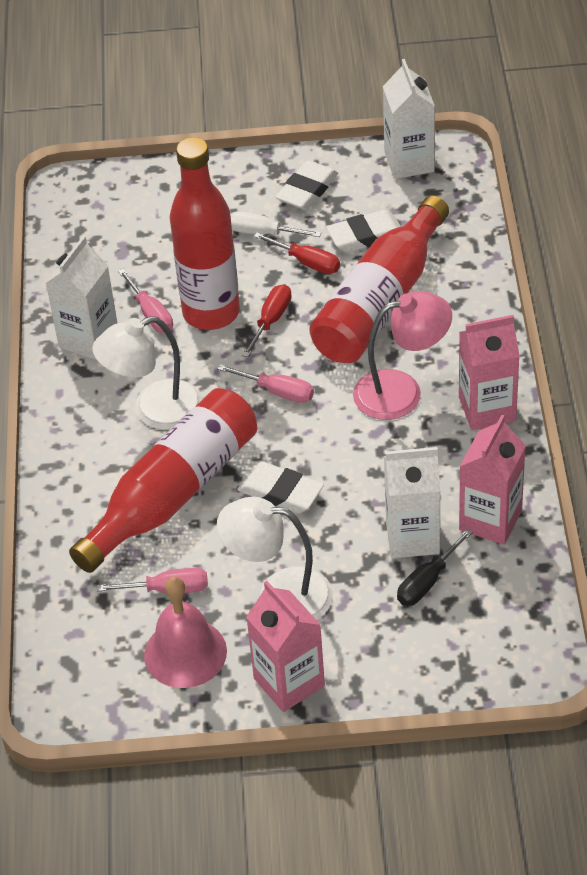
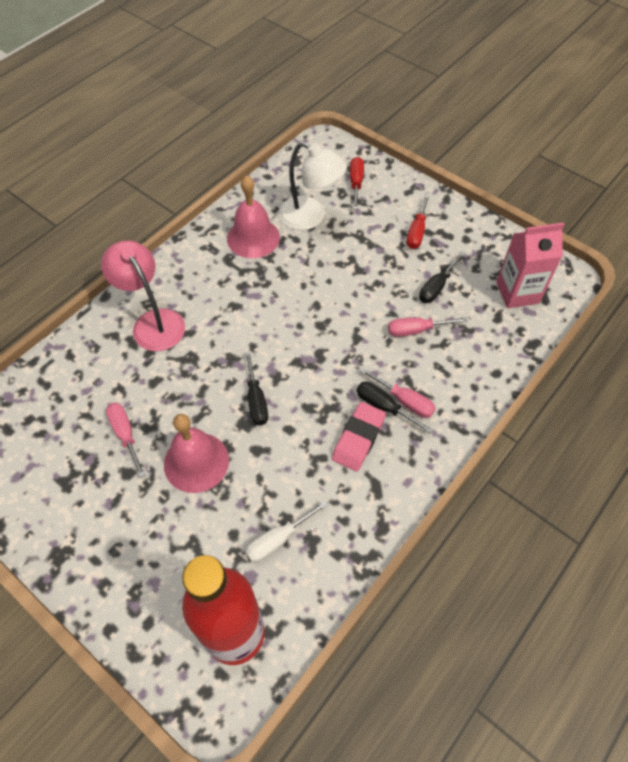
black screwdriver: [397,529,473,606] = 1 -> [245,351,268,426] [357,382,433,434] [419,251,465,303] = 3
pink bell: [144,577,227,688] = 1 -> [164,414,229,493] [227,175,280,258] = 2
pink carton: [246,581,325,712] [459,315,520,430] [459,414,526,545] = 3 -> [496,223,565,308] = 1
pink eraser: none = 0 -> [332,402,386,471] = 1
red bottle: [69,388,257,573] [170,137,240,330] [309,195,449,363] = 3 -> [182,555,265,665] = 1
white carton: [46,236,117,360] [383,59,435,179] [384,447,441,558] = 3 -> none = 0
white eraser: [237,461,324,514] [276,160,338,210] [326,210,401,253] = 3 -> none = 0
white lamp: [92,316,202,430] [217,497,333,620] = 2 -> [278,142,347,230] = 1

